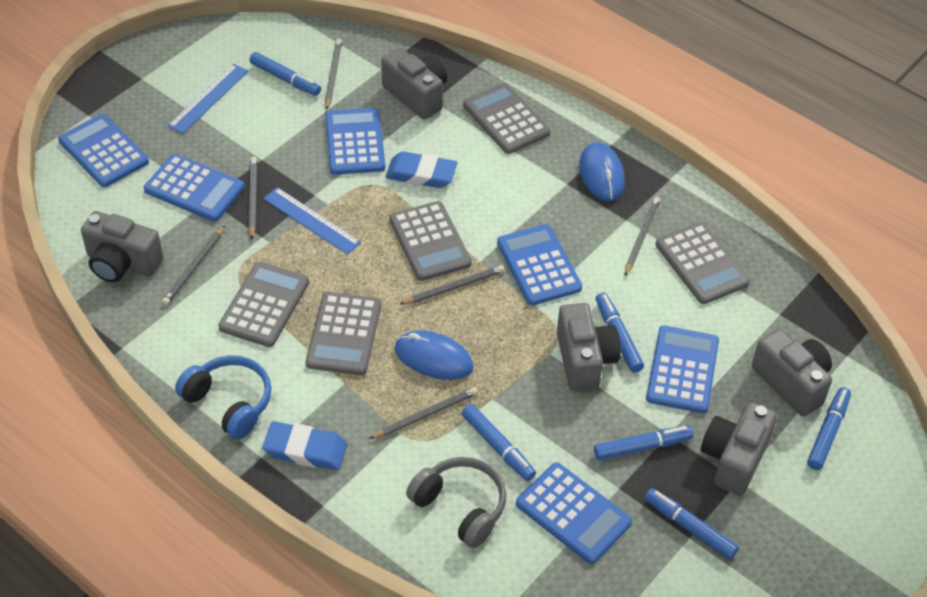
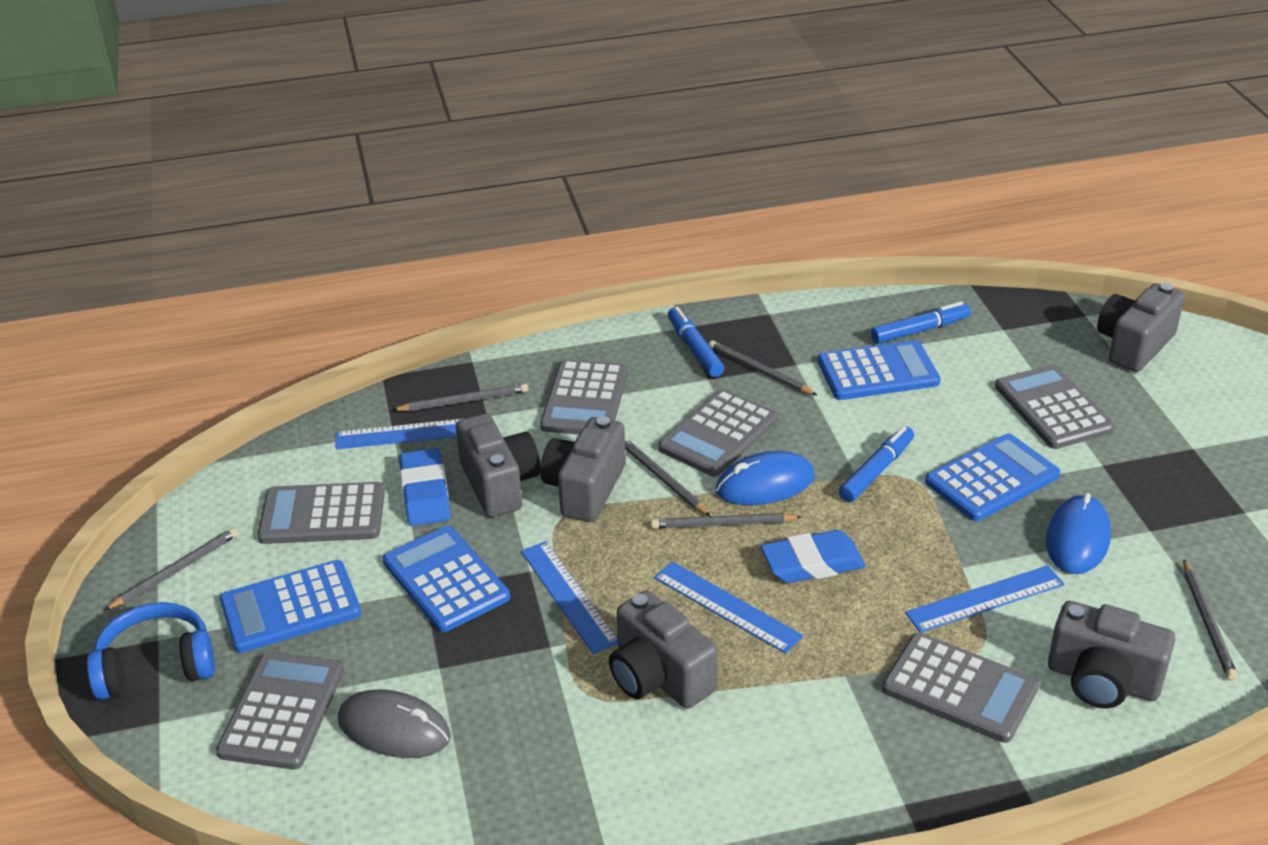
blue calculator: [58,114,149,187] [144,154,245,222] [325,108,385,175] [497,224,582,305] [516,462,632,564] [646,325,719,413] = 6 -> [220,560,361,653] [383,526,510,632] [818,340,940,400] [925,434,1060,521] = 4
blue marker: [249,52,321,96] [462,404,536,481] [594,426,694,460] [596,292,644,373] [645,488,739,560] [807,387,851,470] = 6 -> [668,307,724,377] [839,426,914,502] [871,301,971,344] = 3
blue ruler: [168,64,248,134] [263,187,361,255] = 2 -> [336,419,462,450] [521,541,618,654] [654,561,803,654] [905,565,1064,633] = 4
grey calculator: [218,262,309,347] [306,292,381,375] [389,201,472,281] [463,83,550,154] [656,222,750,304] = 5 -> [216,652,344,770] [258,482,385,544] [540,359,628,435] [658,389,778,477] [882,633,1039,743] [995,364,1115,449] = 6
grey headphones: [406,457,506,548] = 1 -> none = 0
grey mouse: none = 0 -> [338,689,451,758] = 1

